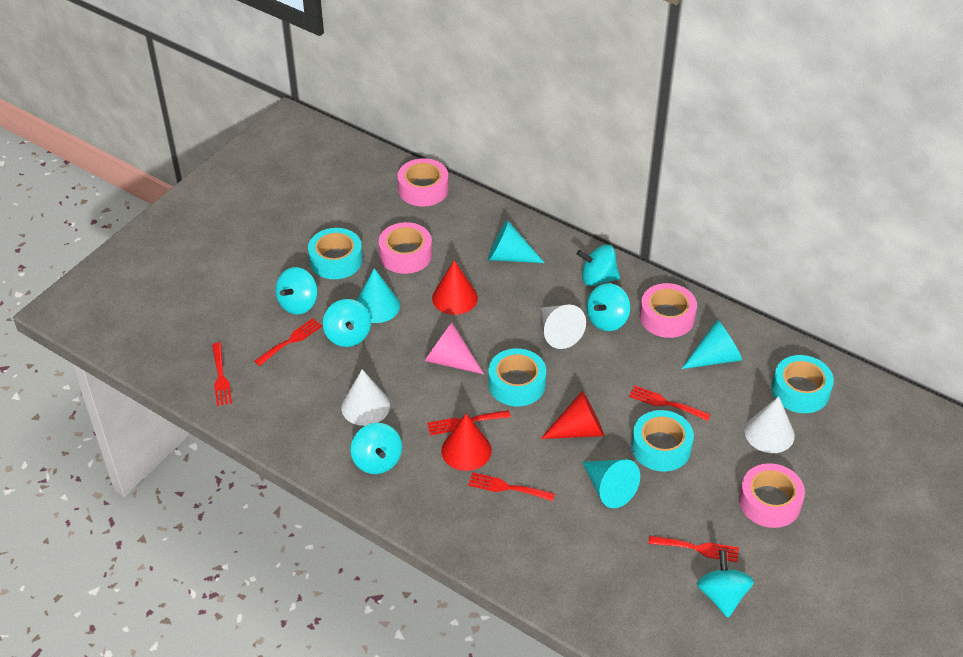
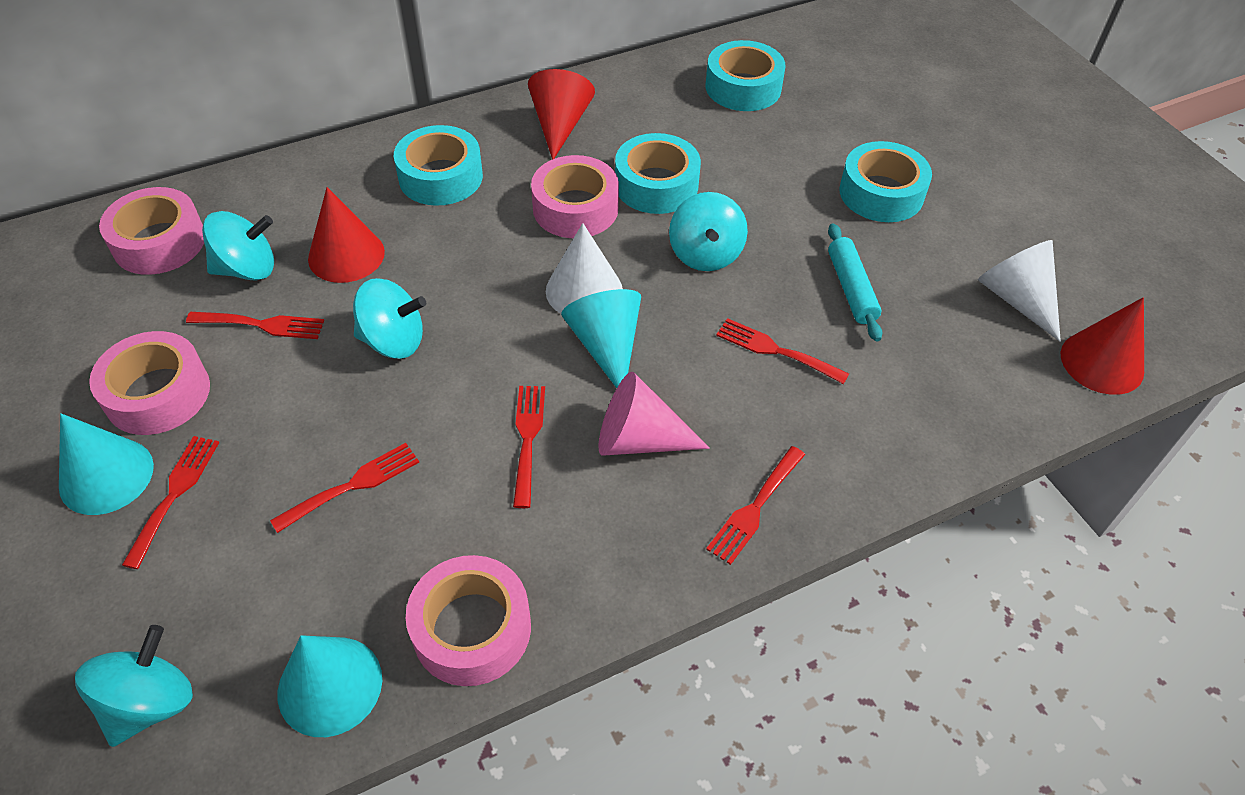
turquoise cone: [356,268,400,323] [488,220,544,263] [582,459,640,508] [681,320,742,369] = 4 -> [59,413,154,515] [277,635,382,737] [561,289,641,388] = 3
turquoise rolling pin: none = 0 -> [828,223,883,342] = 1
turquoise spinning top: [275,267,318,314] [323,299,371,347] [351,423,402,474] [577,245,620,286] [587,283,630,331] [697,550,754,618] = 6 -> [75,625,193,747] [202,211,274,280] [353,278,426,359] [669,192,748,271] = 4
white cone: [341,369,390,426] [540,305,586,349] [744,396,795,453] = 3 -> [546,223,623,314] [978,240,1061,342] = 2

